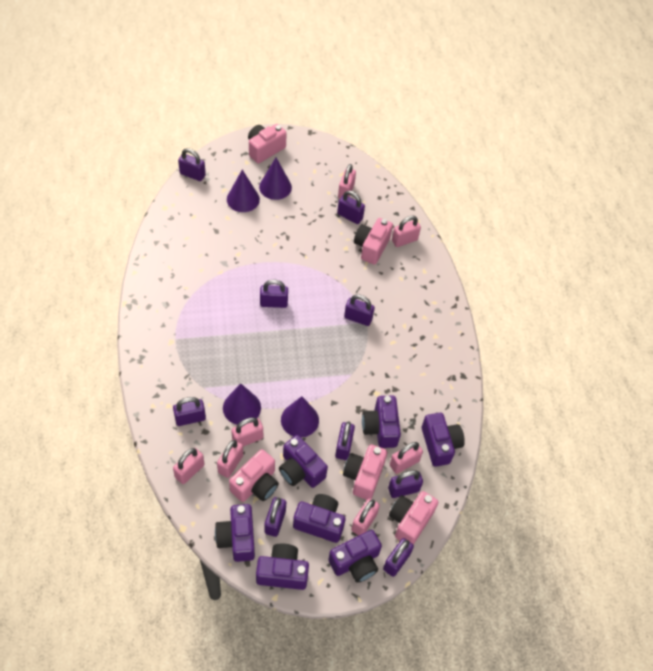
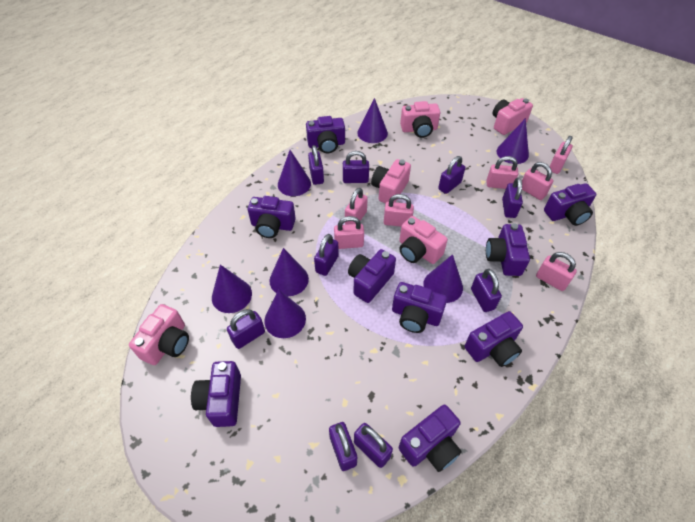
purple camera: [215,504,255,562] [256,543,309,590] [279,435,328,488] [293,494,346,543] [328,530,382,583] [362,395,401,448] [422,413,465,467] = 7 -> [191,361,241,427] [248,196,296,238] [306,116,345,153] [348,249,396,303] [392,282,447,333] [399,405,462,472] [465,311,523,367] [486,223,530,276] [544,183,596,226] = 9
purple cone: [223,384,261,425] [227,170,260,212] [259,158,292,200] [281,396,319,438] = 4 -> [212,265,252,313] [264,290,306,338] [269,248,309,296] [278,150,311,196] [357,98,388,143] [423,254,463,303] [497,118,529,164] = 7

